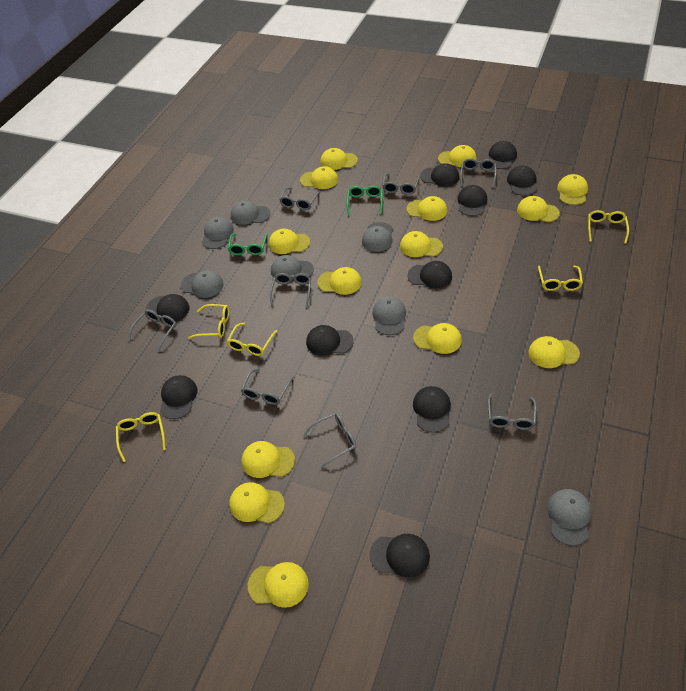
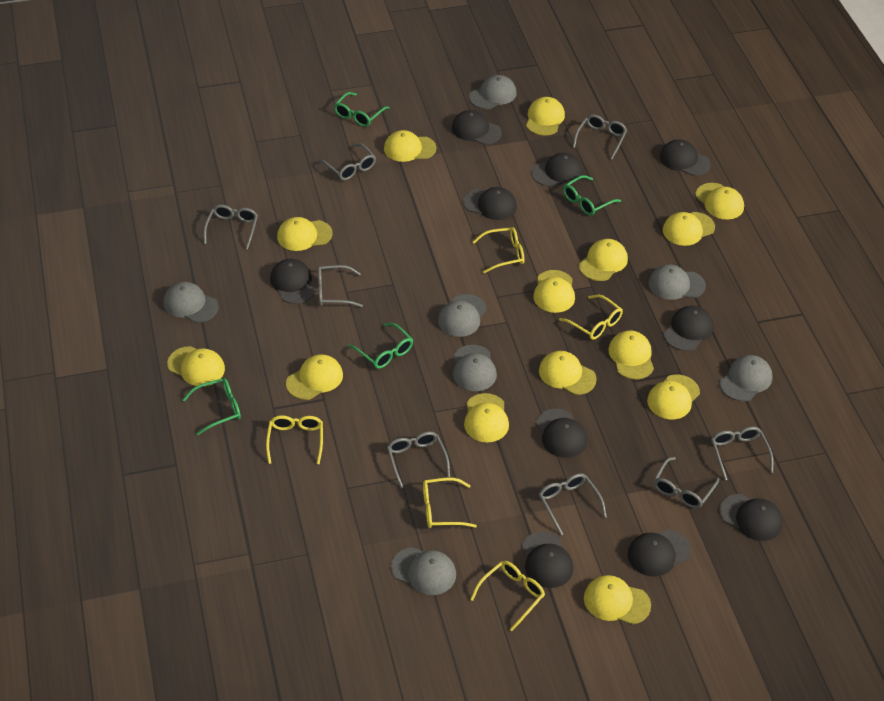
green glasses: [228,233,267,255] [346,186,383,216] = 2 -> [182,378,241,435] [334,92,390,127] [348,323,413,369] [563,175,621,216] = 4

